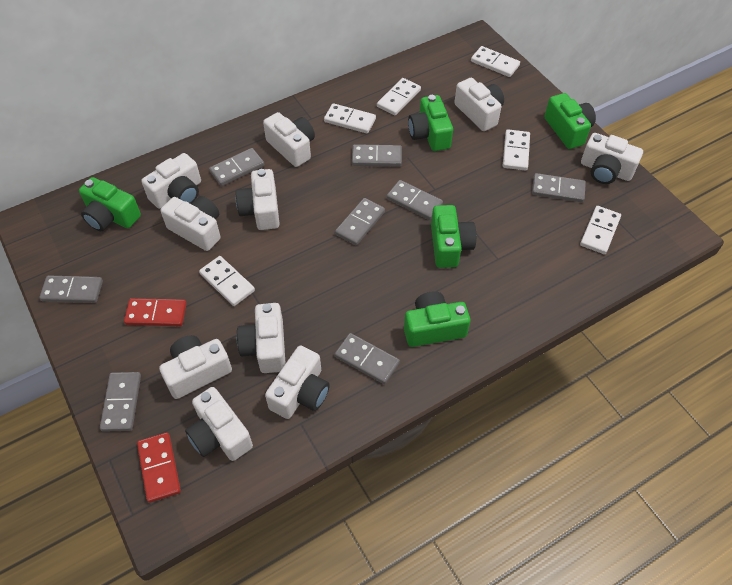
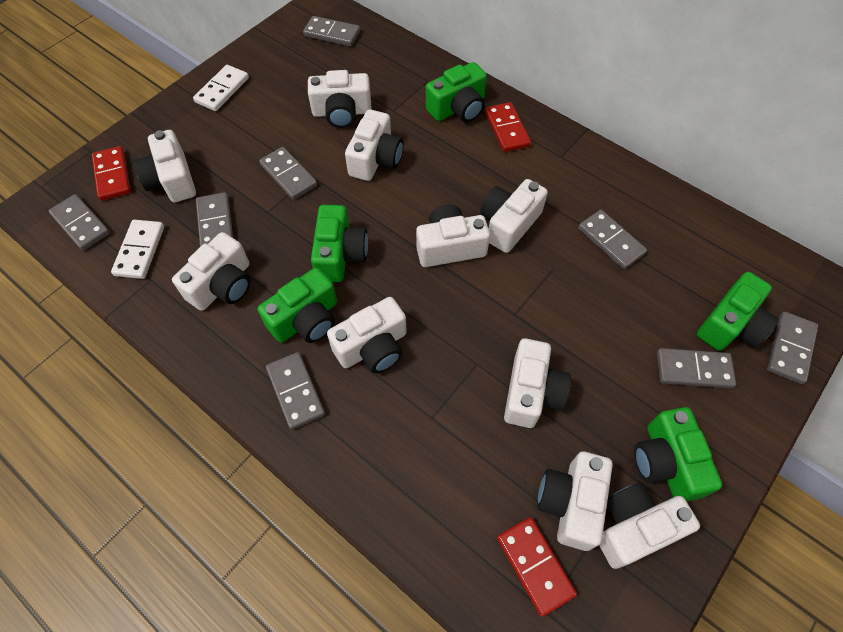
red domino: [124,298,187,326] [137,432,181,503] = 2 -> [92,146,131,201] [485,102,531,152] [497,517,577,617] = 3
white domino: [199,256,255,306] [324,103,376,133] [377,78,421,115] [471,46,520,77] [503,129,530,171] [580,206,621,254] = 6 -> [111,220,164,279] [193,65,249,111] = 2

